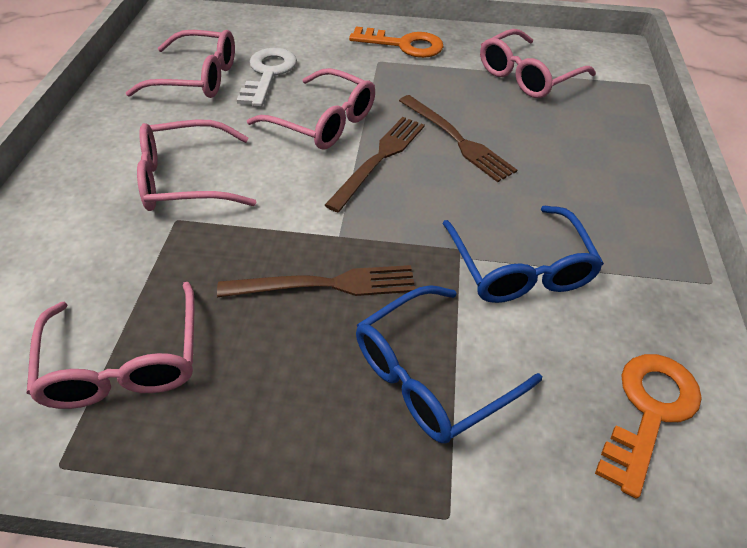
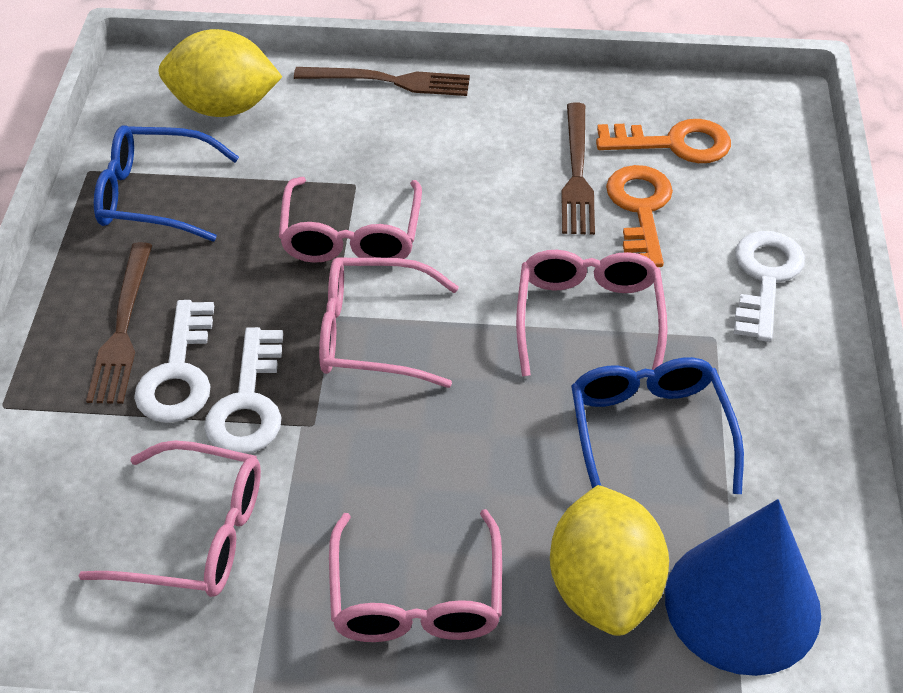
blue cone: none = 0 -> [665,499,821,676] = 1
white key: [237,48,297,107] = 1 -> [134,300,214,423] [204,327,283,454] [734,231,805,342] = 3
yellow lemon: none = 0 -> [159,29,282,117] [550,485,669,636] = 2

